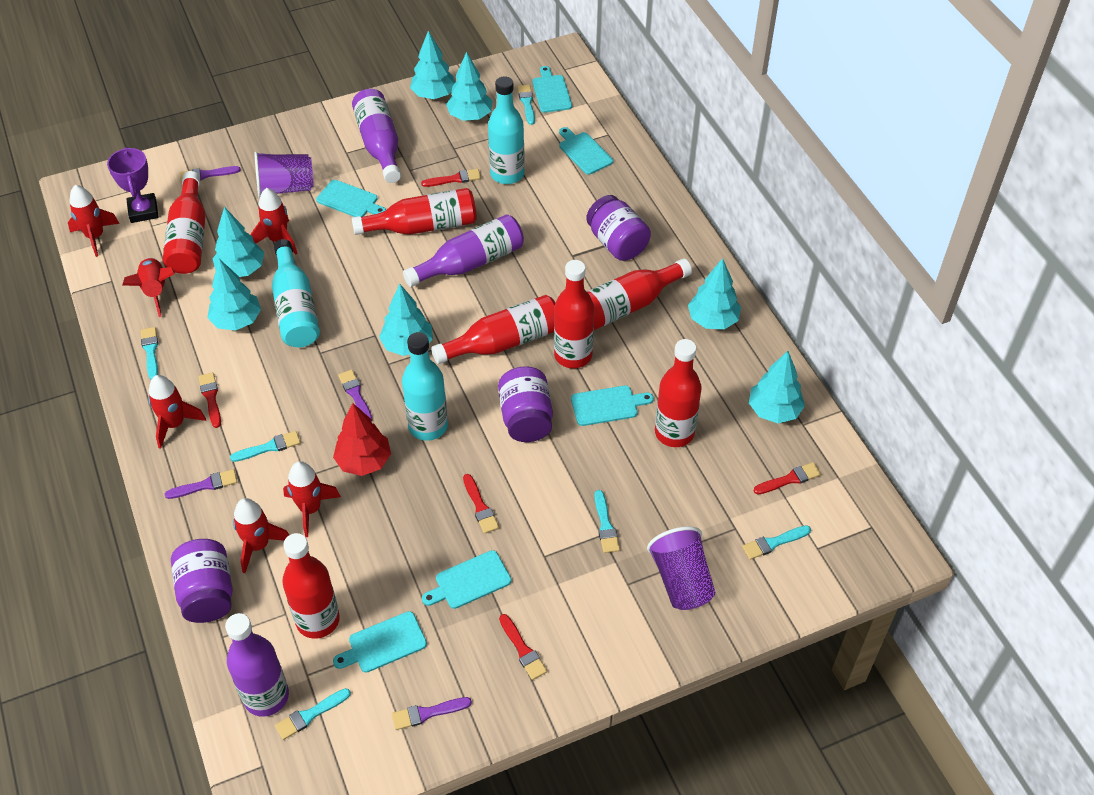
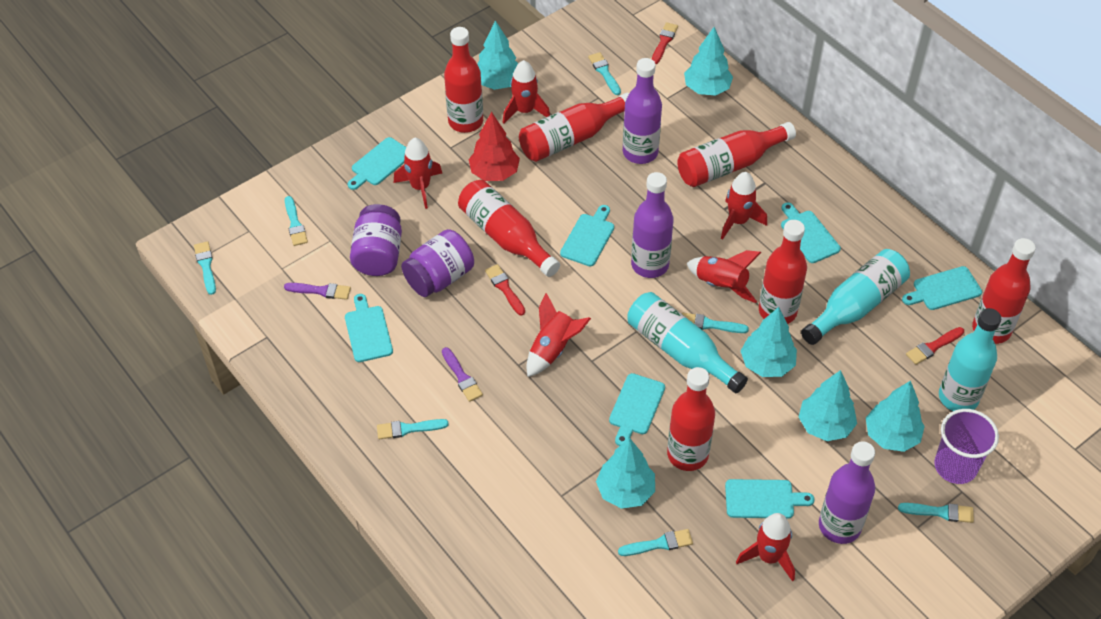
purple brush: [165,469,237,499] [180,166,241,183] [338,370,372,421] [392,697,472,730] = 4 -> [284,283,351,300] [442,347,483,402] = 2
purple cup: [254,152,314,198] [647,526,716,610] = 2 -> [934,409,999,484] = 1
purple jar: [171,539,233,623] [498,366,553,442] [586,195,651,261] = 3 -> [350,204,402,276] [401,229,474,297] = 2
purple trophy: [107,147,159,223] = 1 -> none = 0
red brush: [199,372,221,428] [421,169,481,187] [463,474,499,534] [499,614,547,680] [754,462,821,495] = 5 -> [485,264,525,315] [652,22,678,64] [906,327,964,365] = 3
turquoise brush: [141,327,158,380] [230,431,300,462] [275,688,351,740] [518,85,535,125] [594,490,620,553] [742,525,811,560] = 6 -> [194,241,216,295] [285,196,308,246] [377,419,449,439] [588,52,621,95] [618,529,693,556] [682,313,749,333] [898,503,974,523] = 7
turquoise cutting board: [316,180,386,217] [333,611,427,673] [422,550,511,609] [532,66,572,113] [559,127,613,175] [571,385,654,426] = 6 -> [345,294,393,362] [348,137,406,190] [560,205,614,266] [609,373,665,446] [725,479,814,518] [781,202,841,263] [902,266,982,310] = 7
turquoise tree: [208,259,261,330] [212,207,264,277] [379,284,433,356] [410,31,455,99] [446,52,493,121] [688,258,741,329] [749,351,805,423] = 7 -> [477,20,519,90] [596,438,655,509] [684,27,733,96] [741,307,797,377] [799,370,857,441] [866,381,925,452] = 6

